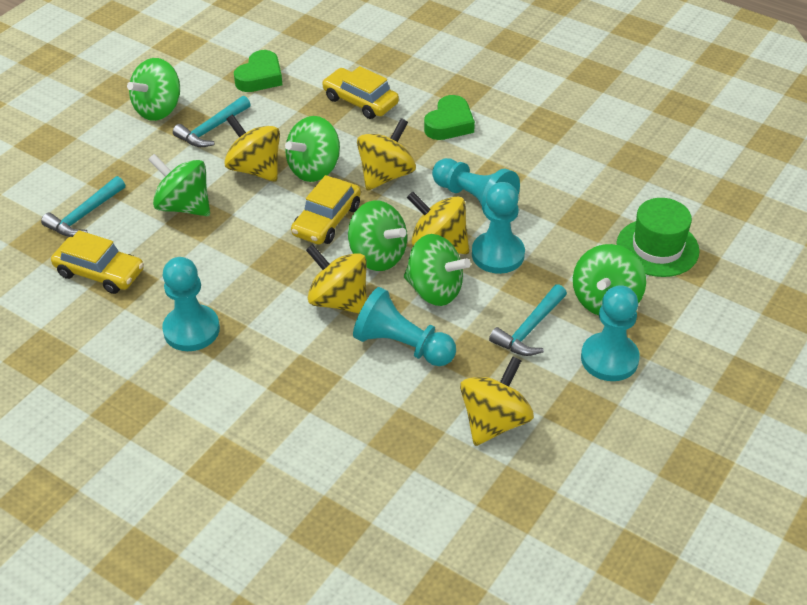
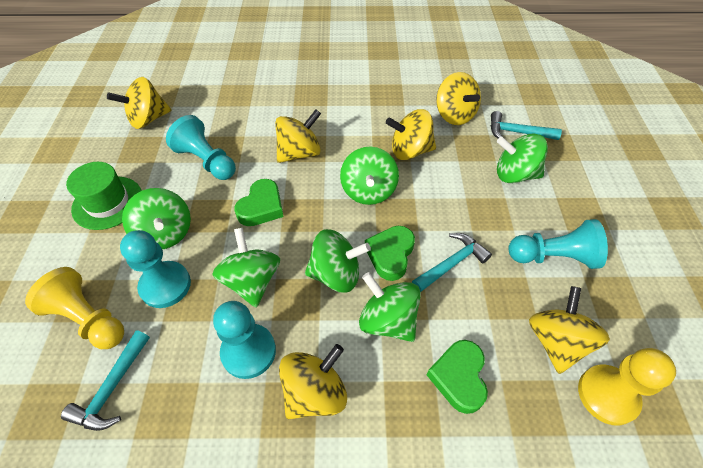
green heart: [234,50,283,92] [424,95,475,140] = 2 -> [234,179,283,226] [365,226,415,281] [427,340,488,414] = 3
turquoise pawn: [162,257,220,351] [353,287,456,366] [432,158,520,214] [472,182,525,274] [581,285,640,381] = 5 -> [120,230,191,308] [166,115,236,180] [213,301,276,379] [508,219,608,269] = 4
yellow car: [51,230,144,294] [291,175,361,245] [322,66,399,119] = 3 -> none = 0
yellow pawn: none = 0 -> [25,267,124,349] [578,348,676,425] = 2
yellow spinning top: [224,114,280,182] [306,244,367,313] [357,118,416,191] [407,192,469,254] [460,356,534,446] = 5 -> [107,77,171,129] [275,109,321,163] [279,344,347,419] [386,109,436,160] [436,72,481,125] [529,286,610,374] = 6

